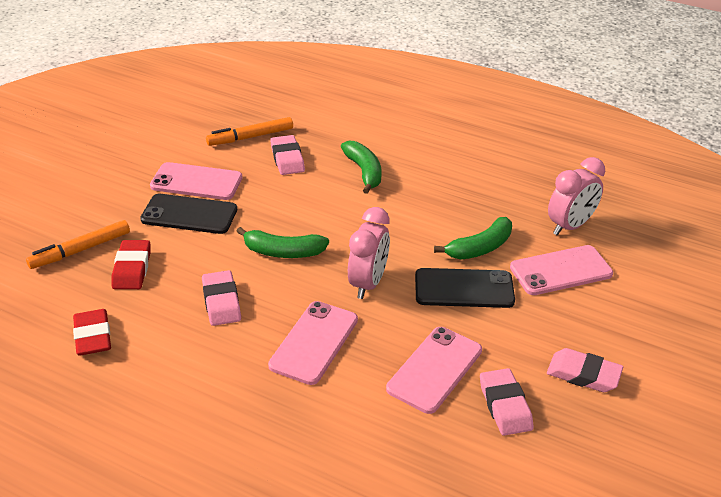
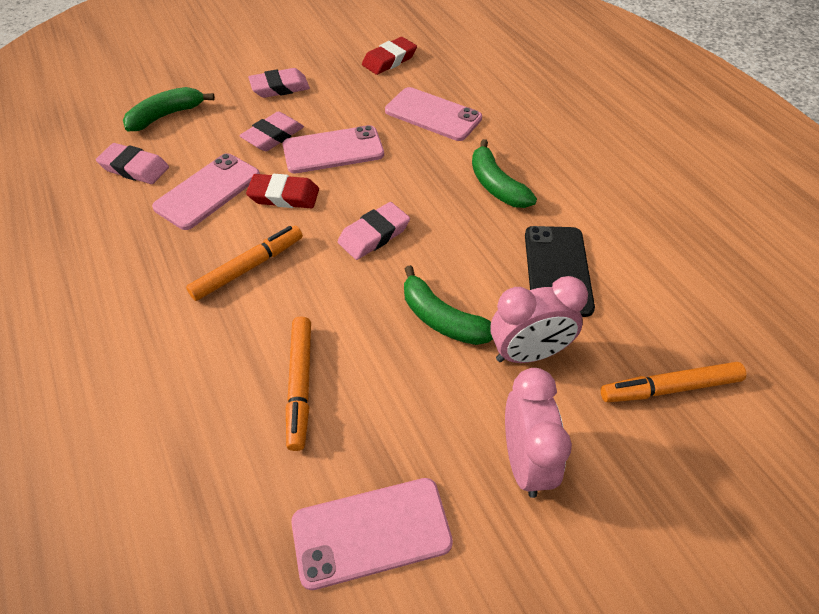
black phone: [140,194,237,234] [415,268,515,308] = 2 -> [525,226,595,317] = 1
orange marker: [26,220,130,269] [206,117,293,146] = 2 -> [186,226,303,301] [286,317,311,451] [601,362,746,402] = 3

